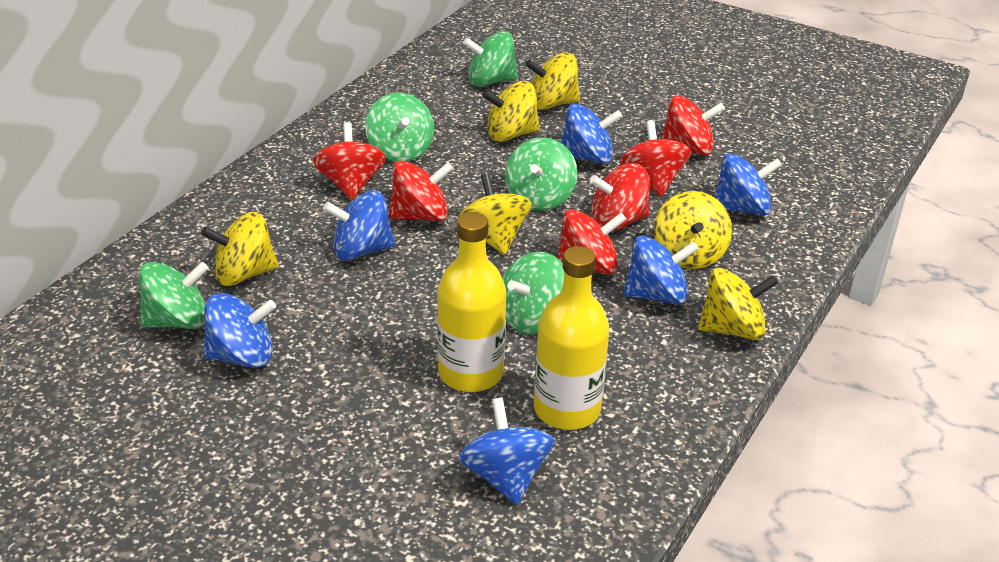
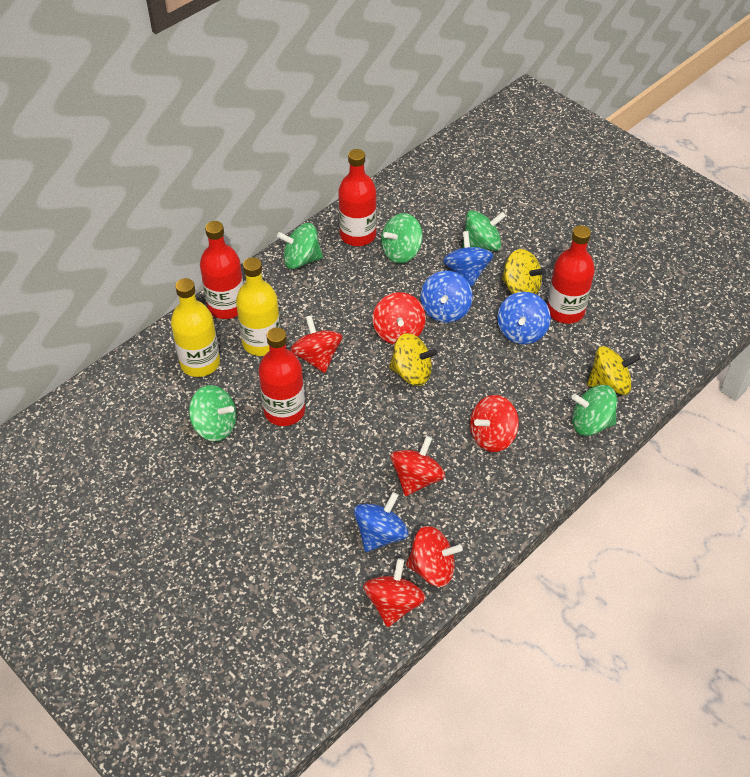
blue spinning top: [203,293,276,368] [323,190,395,261] [458,398,555,505] [561,104,623,164] [623,236,699,305] [714,153,782,216] = 6 -> [354,492,409,552] [421,271,473,323] [443,231,494,287] [497,292,551,344] = 4
red bottle: none = 0 -> [200,221,244,319] [258,327,305,426] [338,149,377,246] [547,225,595,324] = 4
yellow spinning top: [201,212,279,286] [457,173,532,255] [482,81,540,142] [525,53,580,110] [654,191,732,269] [698,268,778,340] = 6 -> [389,333,437,386] [502,249,546,294] [587,346,641,395] = 3

